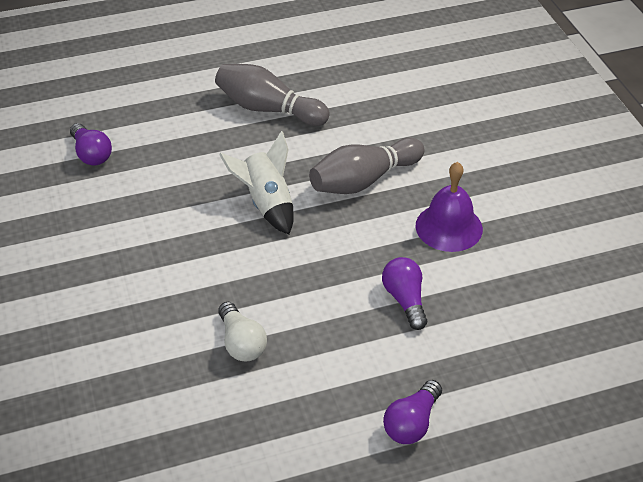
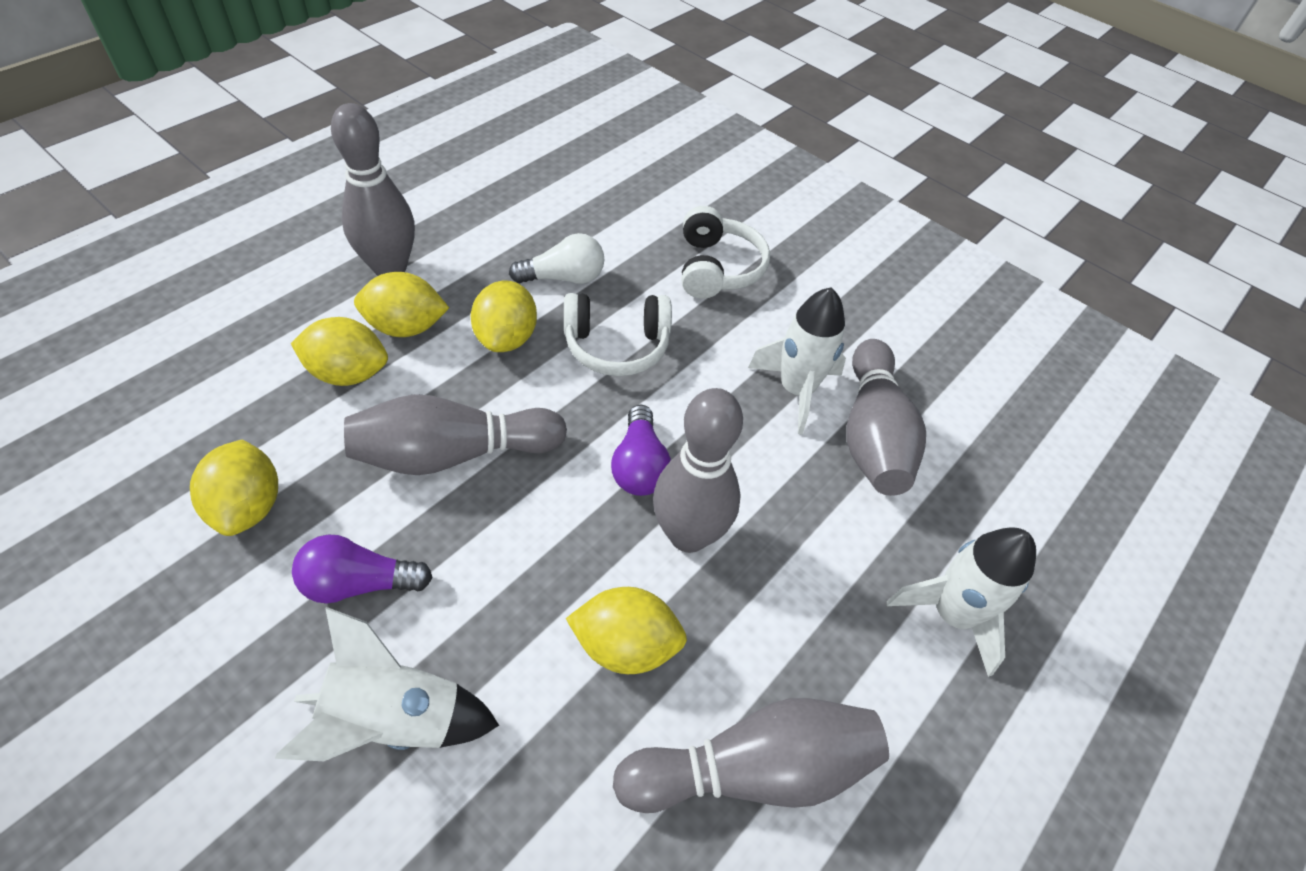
grey bowling pin: [215,64,330,126] [309,137,424,194] = 2 -> [331,103,415,276] [344,394,567,475] [613,698,889,813] [653,388,743,553] [846,339,926,496] = 5
purple bell: [415,162,483,252] = 1 -> none = 0
purple light bulb: [70,123,112,166] [382,257,427,330] [383,380,442,444] = 3 -> [292,535,433,603] [611,405,671,496] = 2
white headphones: none = 0 -> [564,293,672,376] [682,206,770,299] = 2
white rocket: [219,131,294,234] = 1 -> [275,607,499,761] [748,287,846,434] [887,527,1036,677] = 3
yellow lemon: none = 0 -> [190,439,278,536] [291,317,388,386] [354,272,449,337] [471,280,537,352] [566,587,687,674] = 5

